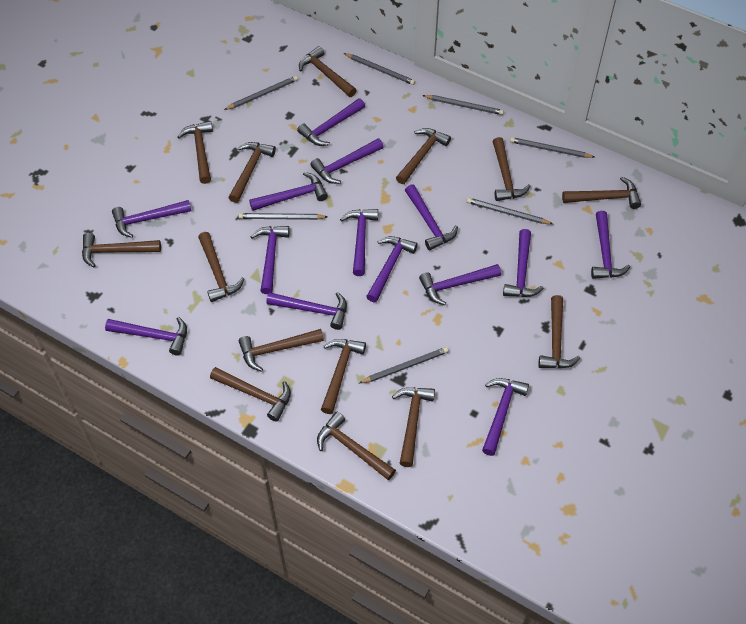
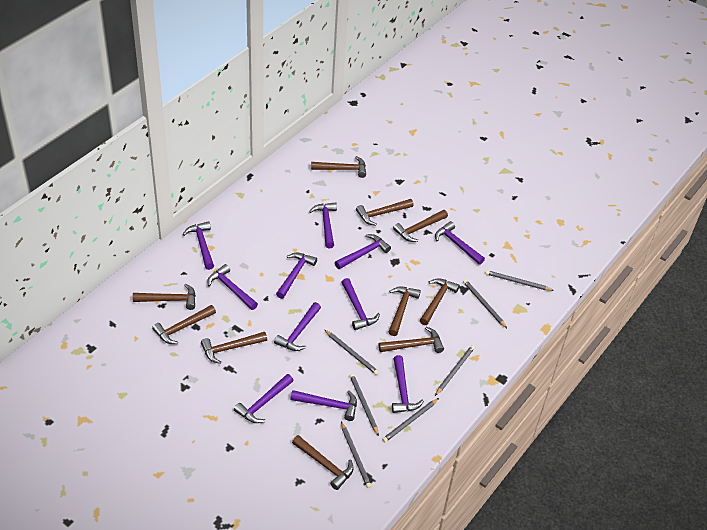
brown hammer: [82,233,161,267] [177,121,213,184] [198,232,244,302] [210,367,291,422] [228,142,276,203] [238,329,324,372] [299,46,357,97] [317,412,396,480] [321,339,366,414] [392,387,435,467] [396,128,451,184] [493,137,531,201] [538,295,580,368] [562,176,641,209] = 14 -> [133,284,196,310] [152,305,216,344] [201,332,267,364] [292,435,353,490] [311,156,366,178] [356,199,414,226] [379,327,444,353] [388,287,421,336] [393,210,448,242] [420,278,460,325] = 10
purple hammer: [105,317,187,356] [112,200,191,238] [249,172,328,211] [250,226,290,294] [266,292,347,330] [297,98,365,146] [310,138,383,184] [340,209,378,276] [366,236,418,302] [405,184,458,251] [419,264,501,305] [482,378,529,456] [503,229,543,297] [591,211,630,279] = 14 -> [183,221,214,270] [207,264,258,310] [234,374,294,423] [274,302,321,351] [276,253,317,299] [291,390,357,421] [309,202,337,248] [335,234,391,269] [341,278,380,330] [392,355,424,413] [435,221,485,265] = 11

